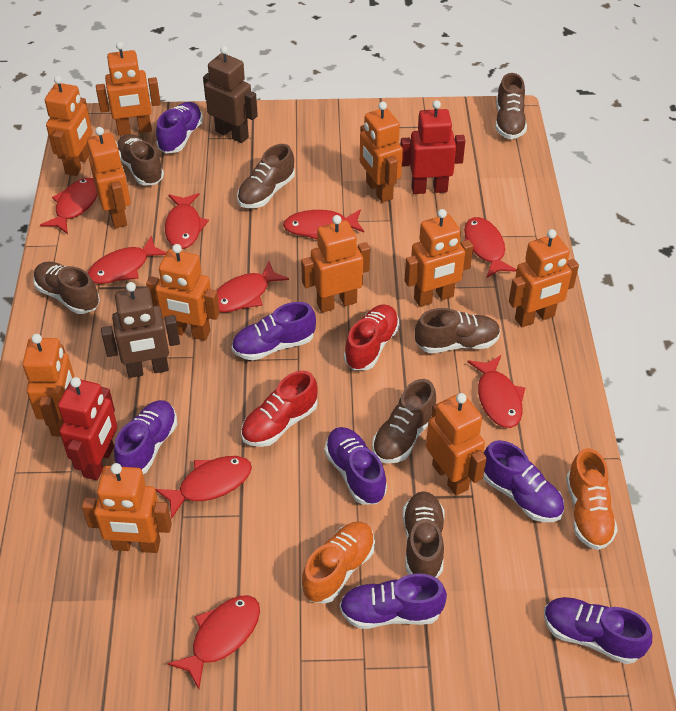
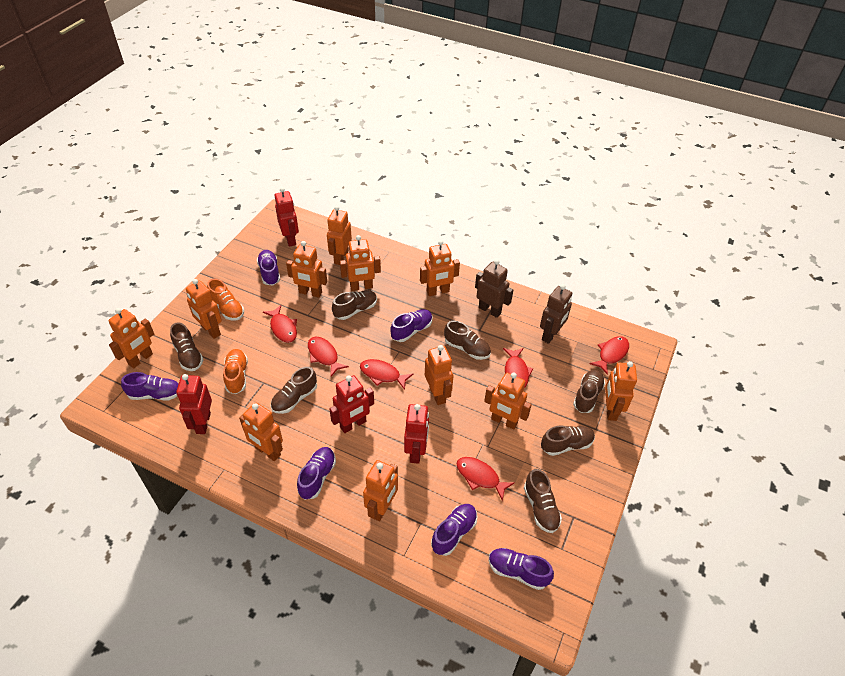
purple shoe: [114,400,177,474] [156,102,203,154] [232,302,316,360] [324,427,387,504] [340,574,447,629] [483,440,564,522] [544,597,652,664] = 7 -> [121,372,179,401] [257,250,280,286] [297,447,336,500] [390,309,433,342] [431,504,477,556] [489,548,554,590] = 6
red fish: [40,178,98,234] [88,236,167,284] [155,456,252,519] [165,193,209,249] [167,595,260,689] [216,261,289,313] [283,209,364,239] [464,217,517,278] [468,355,525,428] = 9 -> [263,305,297,343] [308,336,349,376] [360,359,413,390] [456,457,514,501] [503,348,533,388] [590,336,629,375] = 6
red robot: [58,377,117,480] [401,100,466,194] = 2 -> [176,374,212,434] [275,187,299,247] [329,375,374,433] [404,404,429,464] = 4
red shoe: [241,371,318,447] [344,304,400,370] = 2 -> none = 0

